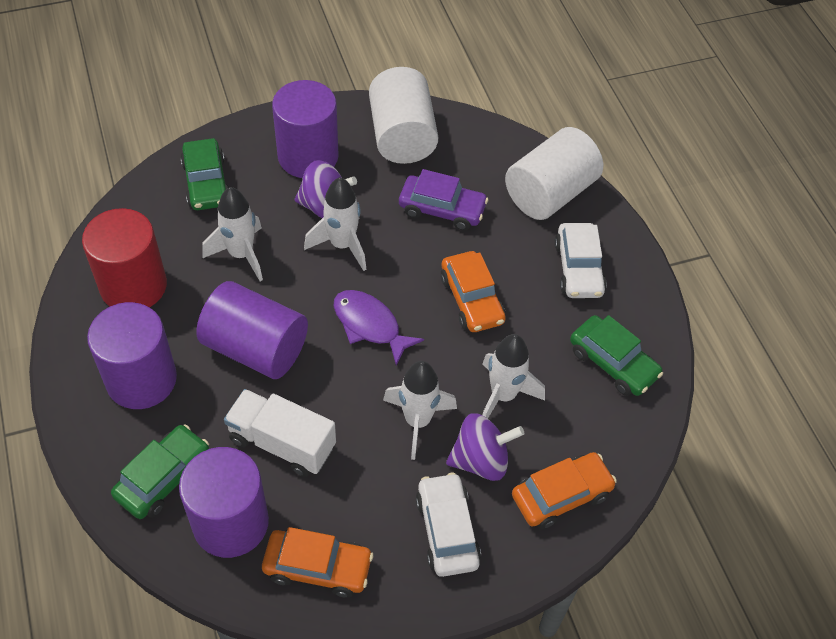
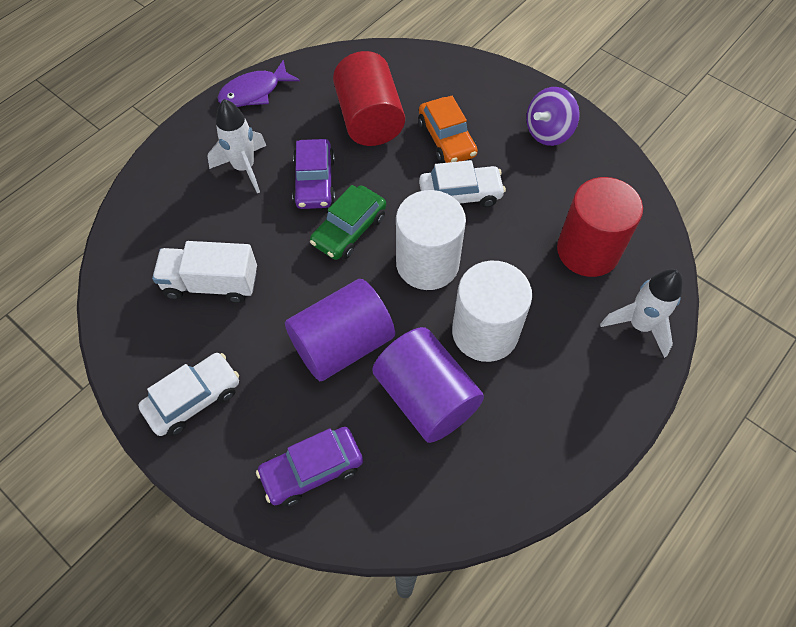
green car: [111,424,209,519] [180,138,228,210] [570,315,663,396] = 3 -> [310,185,386,260] = 1
orange car: [262,527,373,597] [440,251,506,332] [512,452,617,529] = 3 -> [418,96,478,163] = 1
purple car: [399,169,488,231] = 1 -> [256,427,363,507] [292,139,335,209] = 2
purple cylinder: [87,302,177,409] [179,447,269,558] [196,281,308,379] [272,80,339,178] = 4 -> [285,279,395,381] [372,327,484,443] = 2
purple spinning top: [295,160,357,218] [446,413,525,481] = 2 -> [526,87,580,146] = 1
red cylinder: [82,208,167,307] = 1 -> [333,51,405,146] [557,177,643,277] = 2
white rocket: [202,187,263,281] [304,177,366,271] [383,361,457,460] [483,334,545,418] = 4 -> [207,99,266,193] [600,269,683,358] = 2

